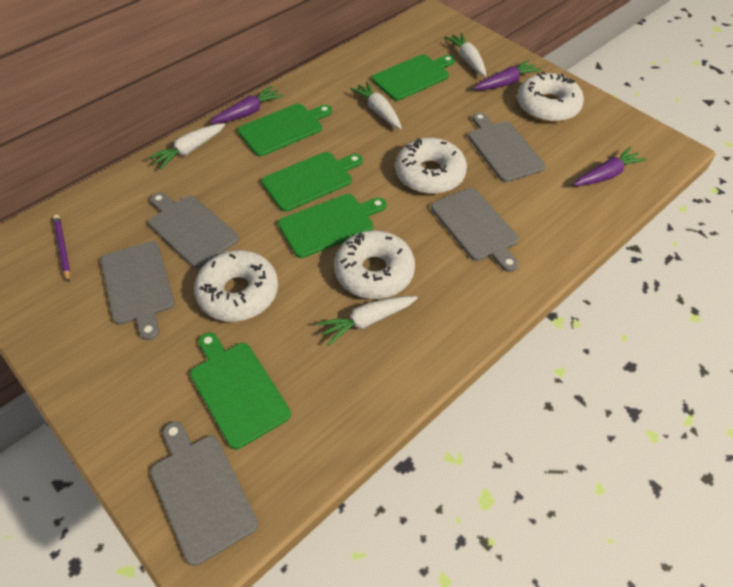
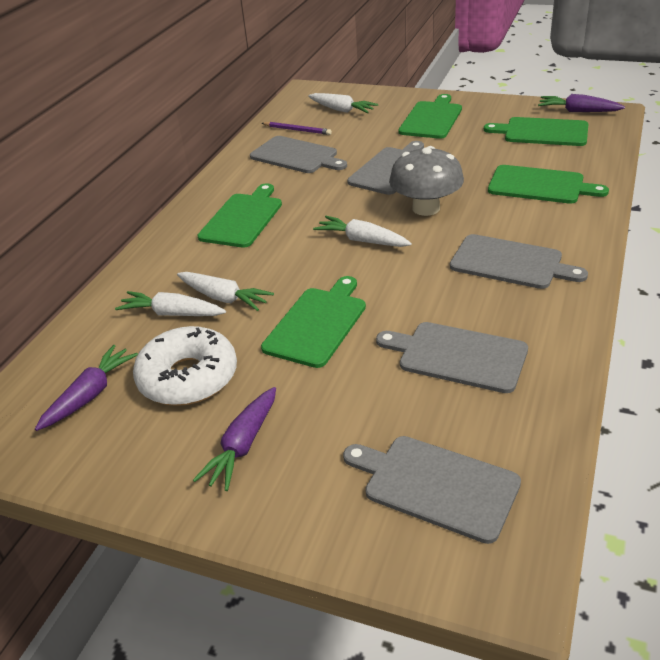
grey mushroom: none = 0 -> [389,146,464,216] = 1
white donut: [194,250,278,322] [334,231,415,299] [395,138,467,194] [517,72,584,122] = 4 -> [133,326,237,406] = 1

